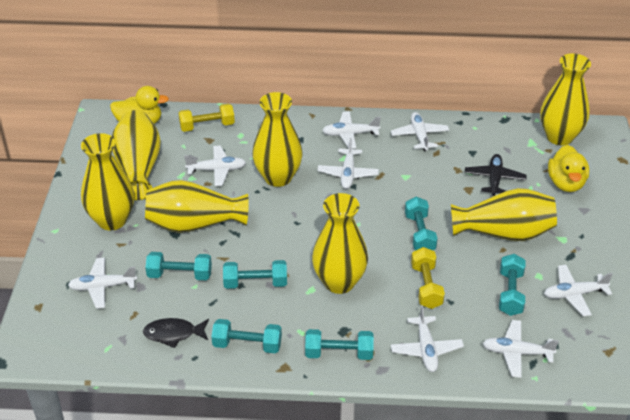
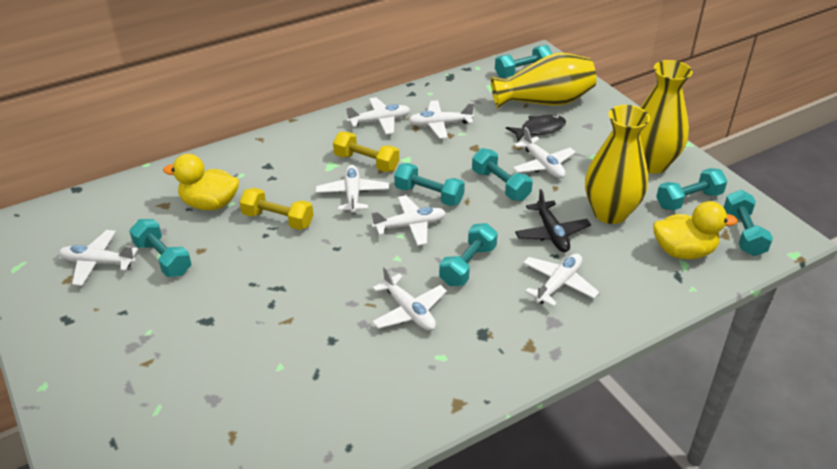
turquoise dumbbell: [145,252,212,280] [211,319,282,353] [223,260,287,289] [305,329,374,360] [405,197,438,250] [499,254,526,316] = 6 -> [129,219,191,277] [394,163,465,206] [439,223,498,286] [472,148,533,201] [495,45,552,78] [656,168,727,211] [724,190,773,256] = 7
yellow vase: [81,133,134,231] [112,110,161,200] [145,180,249,233] [252,92,303,187] [312,193,368,294] [451,188,557,241] [540,54,591,145] = 7 -> [491,53,596,109] [585,105,650,224] [640,60,693,174] = 3

